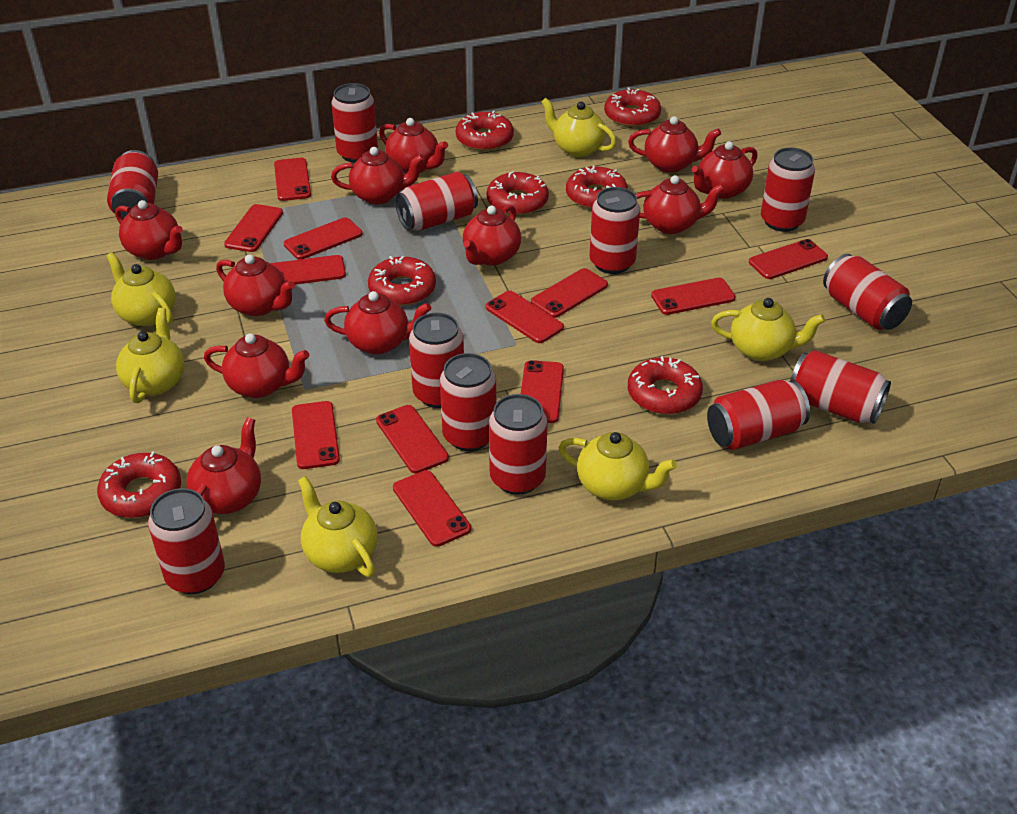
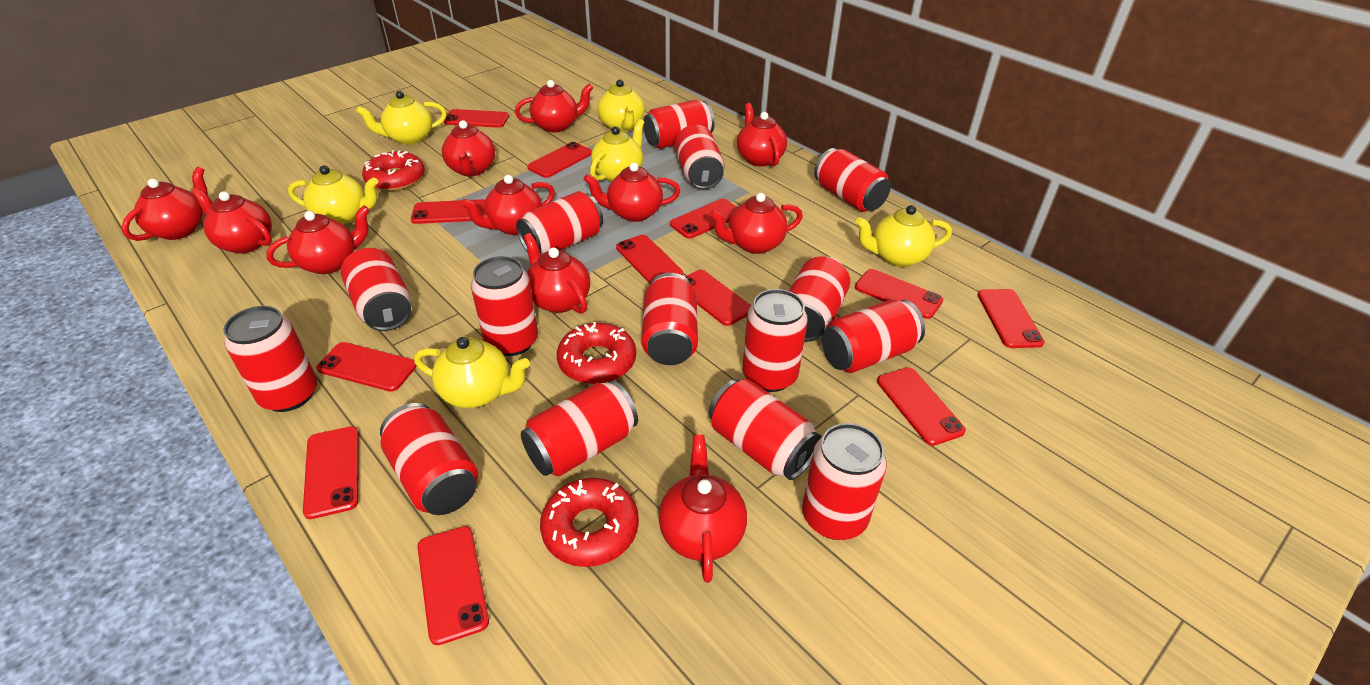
red can: [107,150,158,219] [148,488,225,594] [331,83,378,163] [395,172,478,231] [409,313,464,408] [440,353,496,451] [489,394,548,495] [590,187,640,274] [707,380,810,450] [761,147,815,232] [790,350,891,424] [823,254,912,330] = 12 -> [223,306,317,412] [340,248,412,331] [380,403,478,515] [471,256,538,356] [516,191,603,255] [521,380,638,477] [642,273,698,365] [643,100,715,149] [674,125,725,189] [709,379,822,480] [743,289,808,392] [789,256,850,342] [802,423,887,540] [814,148,891,212] [822,300,925,373] = 15
red donut: [97,451,181,518] [368,256,436,306] [456,111,514,151] [487,172,549,215] [566,165,628,209] [604,88,661,127] [628,356,703,414] = 7 -> [362,150,425,191] [540,478,639,567] [557,322,636,384] = 3

